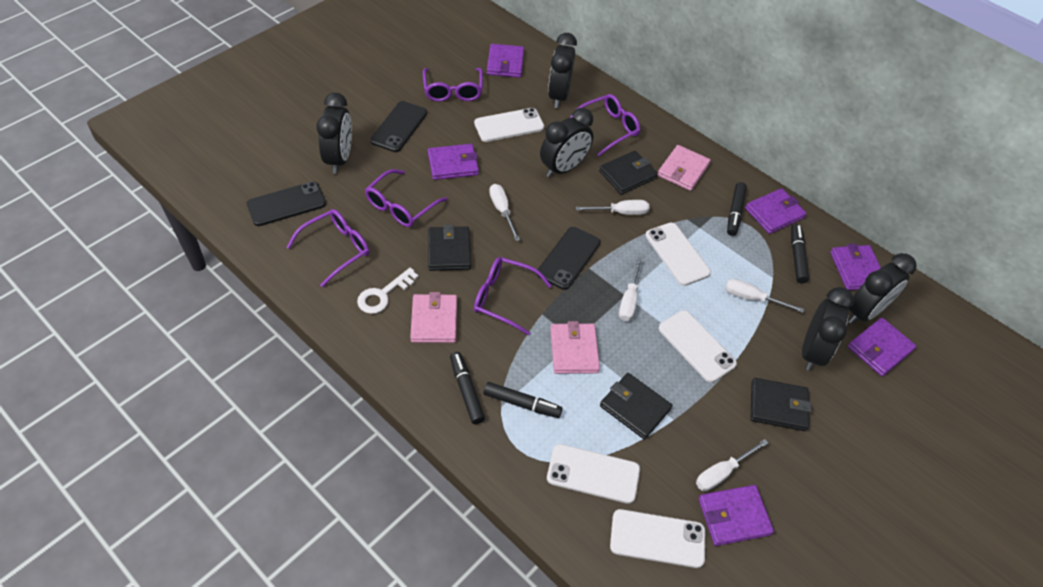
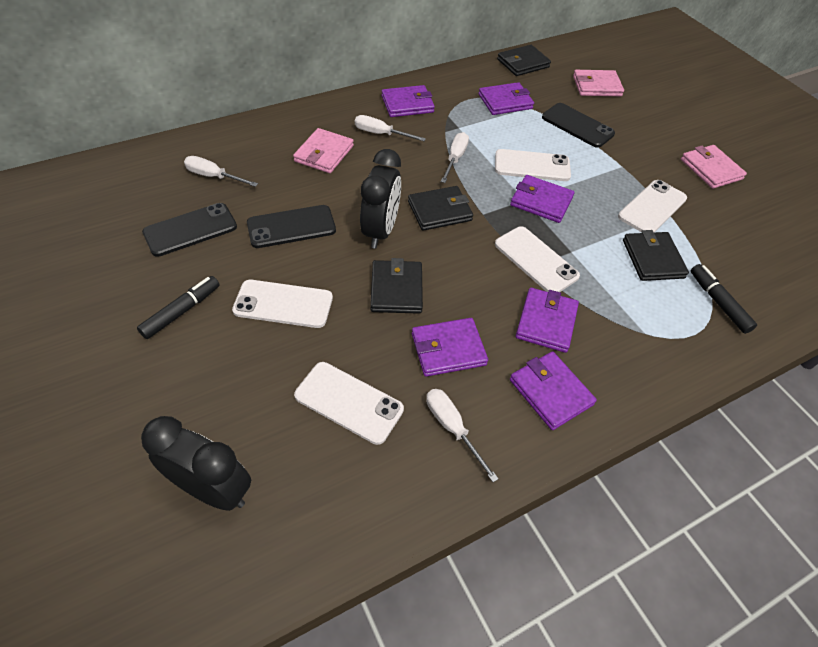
black clock: [316,93,352,174] [540,108,593,178] [548,33,577,108] [802,287,854,371] [848,253,917,324] = 5 -> [141,416,251,511] [360,149,401,249] = 2
black marker: [450,352,485,424] [483,382,563,418] [727,182,747,236] [791,224,809,283] = 4 -> [137,276,220,339] [691,264,757,334] = 2
purple glasses: [286,209,369,287] [365,169,448,227] [423,68,483,102] [474,257,552,335] [570,94,640,156] = 5 -> none = 0
white key: [357,268,418,314] = 1 -> none = 0
white screwdriver: [489,184,520,241] [576,200,649,215] [619,257,642,321] [696,439,768,491] [725,279,804,313] = 5 -> [184,156,258,187] [355,115,426,141] [426,389,499,482] [441,132,469,183] = 4

